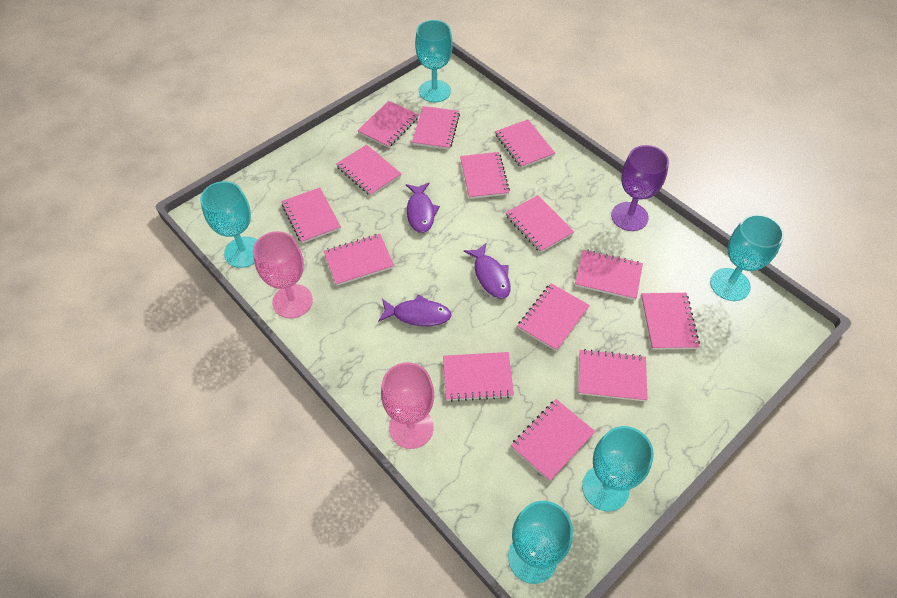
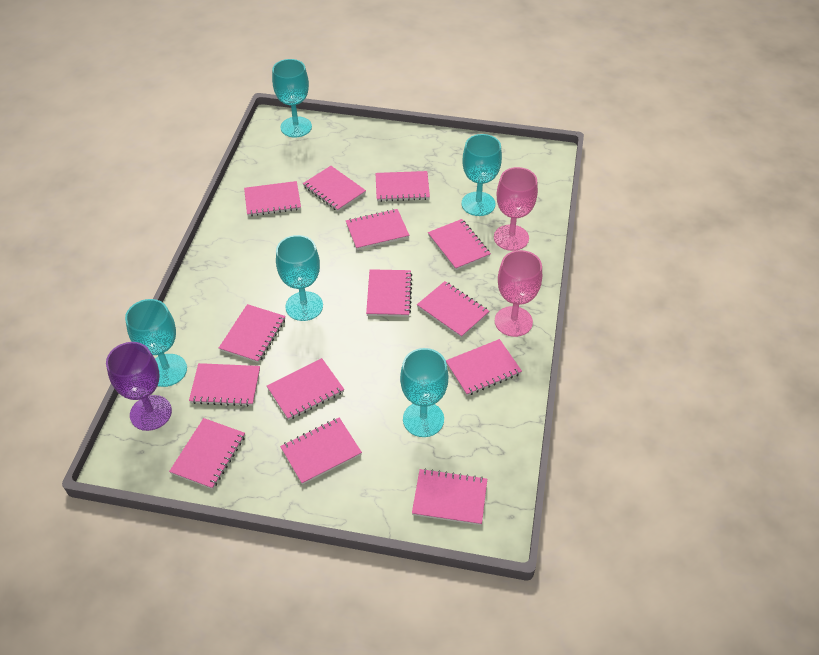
purple fish: [378,294,452,326] [406,183,440,233] [463,243,511,299] = 3 -> none = 0

